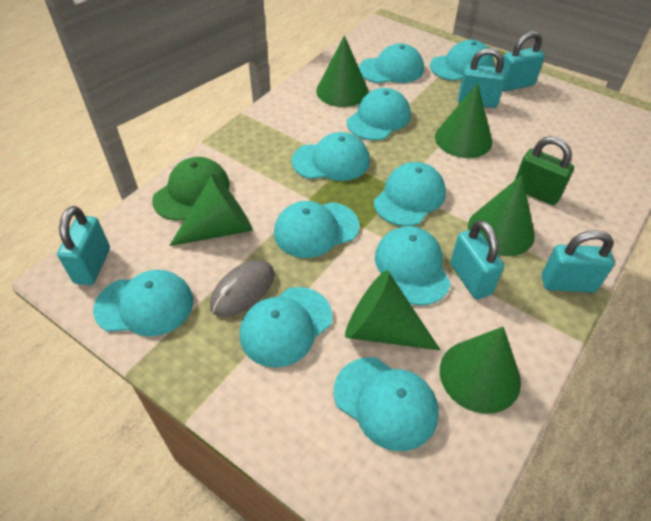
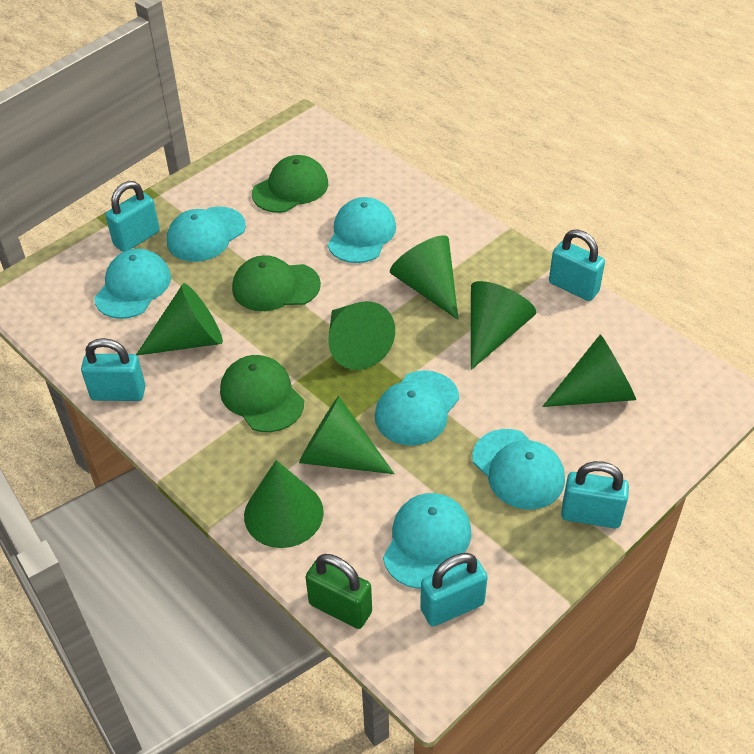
green cap: [152,157,230,220] = 1 -> [220,355,304,432] [232,255,321,311] [252,155,328,213] = 3
green cone: [169,174,252,246] [316,35,368,107] [345,270,440,350] [435,83,492,158] [440,327,521,414] [468,175,535,256] = 6 -> [136,283,223,356] [244,460,324,548] [299,396,395,474] [329,301,395,370] [390,235,458,320] [471,281,536,370] [542,334,636,407] = 7
grey mouse: [210,260,274,317] = 1 -> none = 0
turquoise cap: [93,270,193,336] [240,287,332,368] [274,201,359,258] [292,132,370,181] [334,357,439,451] [347,88,411,140] [359,43,424,83] [374,162,446,226] [375,226,451,305] [430,40,494,81] = 10 -> [94,249,171,319] [167,206,246,262] [328,197,396,263] [375,370,459,446] [383,493,471,589] [472,429,565,510] = 6

